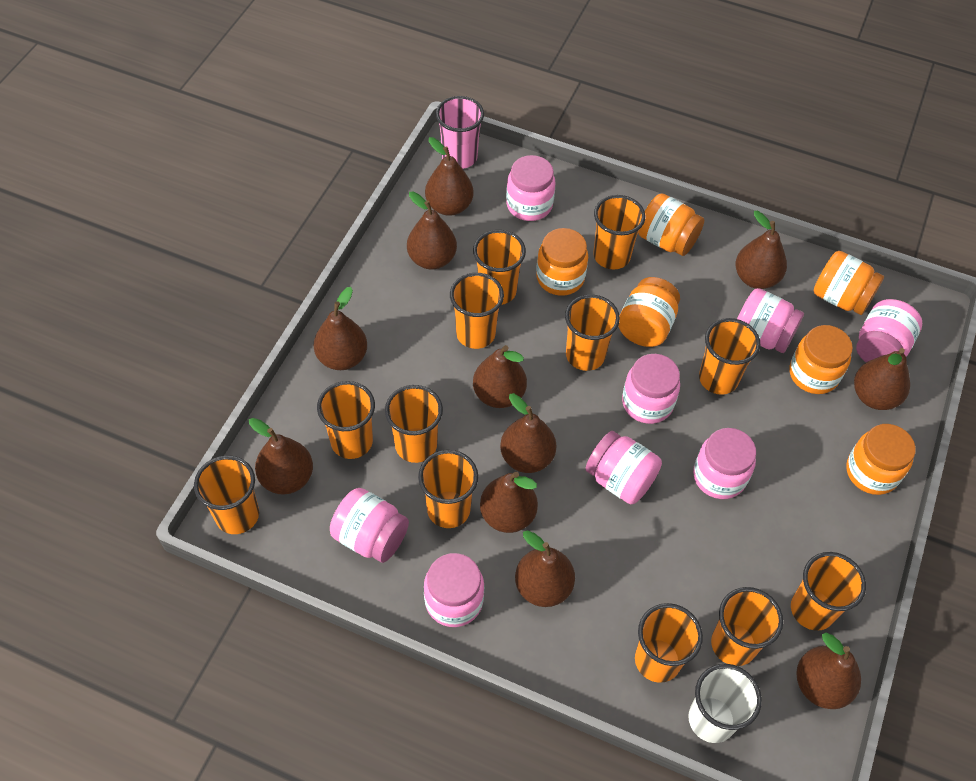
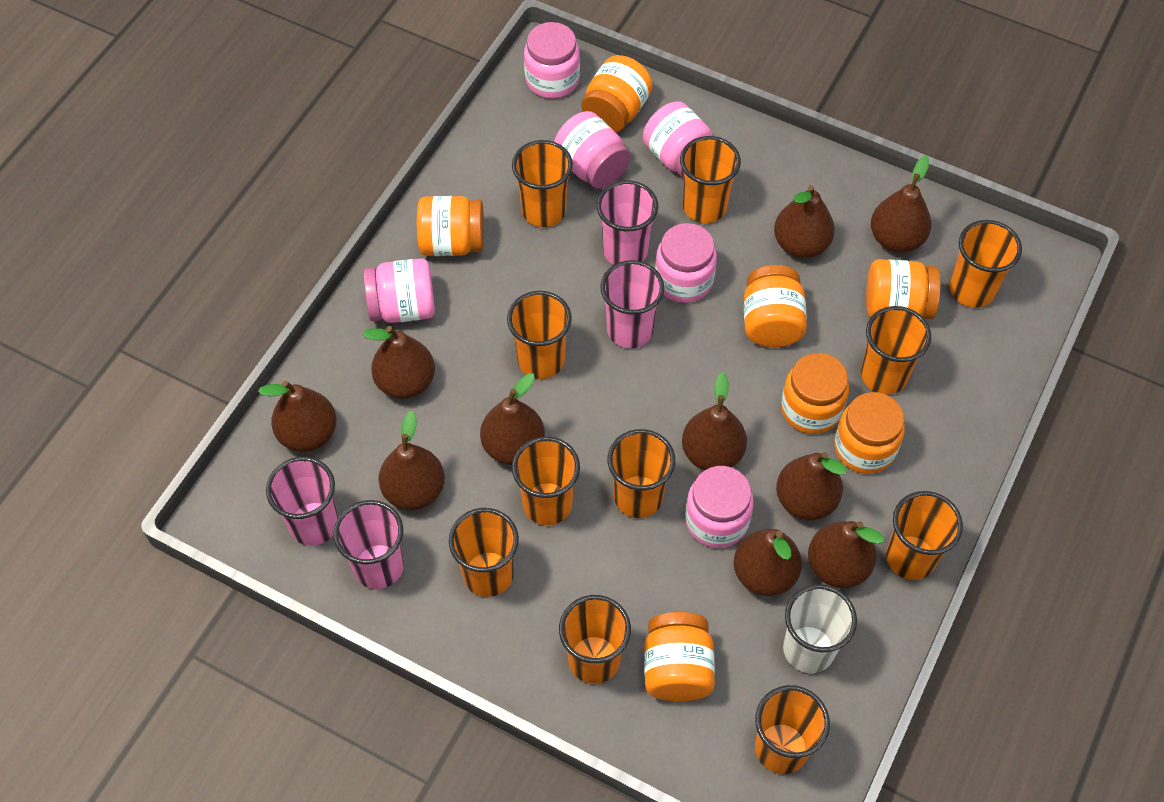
brown pear: [249,418,313,494] [314,287,367,370] [407,191,457,269] [425,137,474,216] [473,345,527,408] [480,472,538,533] [500,393,556,473] [515,530,575,607] [736,211,787,289] [796,633,861,709] [854,348,910,410] = 11 -> [258,381,337,452] [362,326,435,399] [379,411,445,510] [480,373,545,465] [682,372,747,470] [734,529,802,596] [774,185,835,258] [776,452,847,520] [808,521,884,588] [871,156,932,253] = 10
orange cup: [194,455,259,534] [317,381,375,459] [385,385,443,463] [418,450,478,528] [450,273,504,349] [473,230,526,305] [565,294,620,371] [593,195,645,269] [635,603,703,683] [699,318,760,395] [711,587,783,666] [791,552,866,631] = 12 -> [449,508,519,597] [507,291,572,379] [512,140,573,227] [512,436,580,525] [559,595,631,684] [607,429,675,518] [680,136,741,223] [755,685,830,774] [861,306,931,394] [886,491,963,580] [950,220,1022,308] = 11
orange jar: [536,228,588,296] [618,277,680,347] [638,194,704,256] [790,325,853,394] [813,251,884,315] [846,424,916,495] = 6 -> [417,196,484,256] [581,55,653,132] [644,612,715,701] [744,265,807,347] [781,353,849,434] [834,392,905,474] [866,259,941,319] = 7
pink cup: [436,96,484,169] = 1 -> [266,457,338,545] [334,500,404,589] [597,180,658,265] [600,260,664,348] = 4
pink jar: [330,488,409,563] [424,553,484,627] [506,155,555,221] [585,431,662,504] [622,354,680,424] [693,428,756,499] [737,288,804,353] [856,299,922,363] = 8 -> [364,258,435,323] [524,22,580,99] [554,111,631,189] [643,101,712,178] [655,223,717,303] [685,466,754,548] = 6

